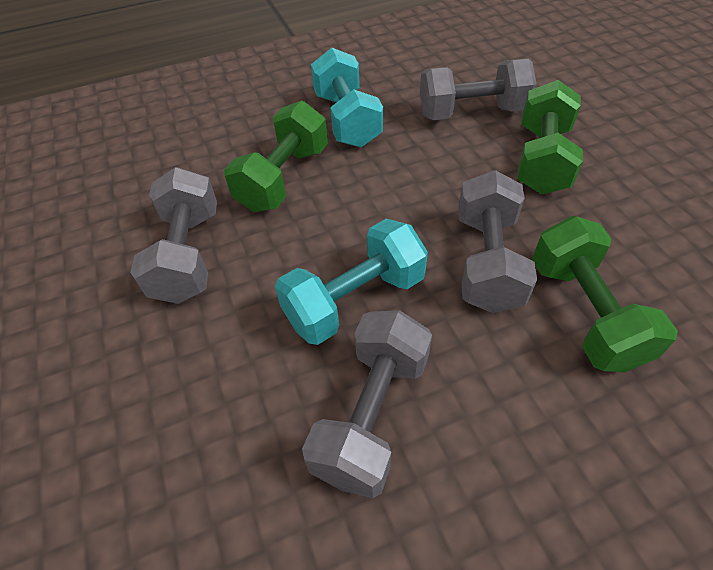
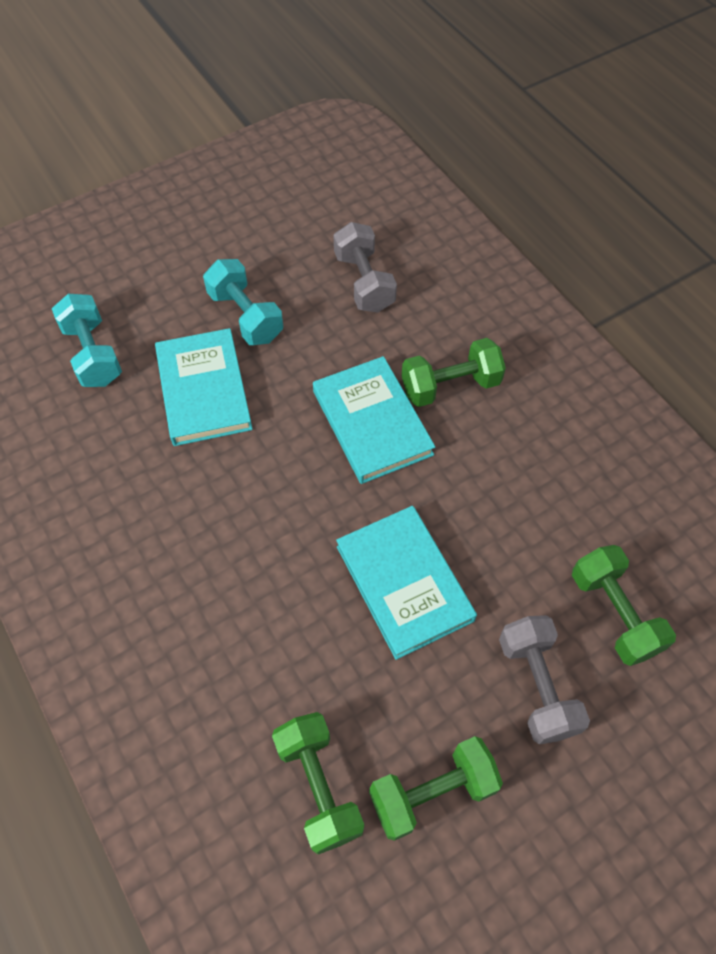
green dumbbell: [224,100,328,212] [517,80,583,194] [532,216,678,373] = 3 -> [272,712,364,854] [369,736,503,841] [402,338,506,407] [572,545,676,666] = 4
grey dumbbell: [130,167,217,304] [302,310,432,498] [420,59,537,120] [458,170,537,313] = 4 -> [333,222,397,313] [499,615,590,744] = 2
turquoise book: none = 0 -> [155,328,253,446] [313,356,435,484] [336,506,477,660] = 3

